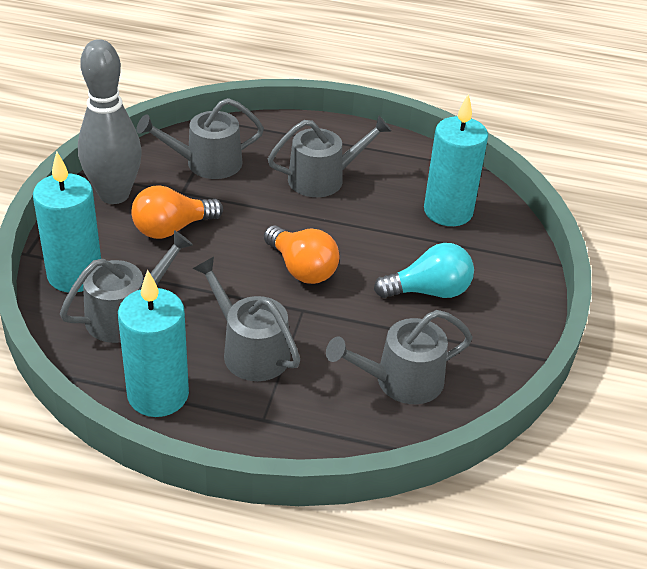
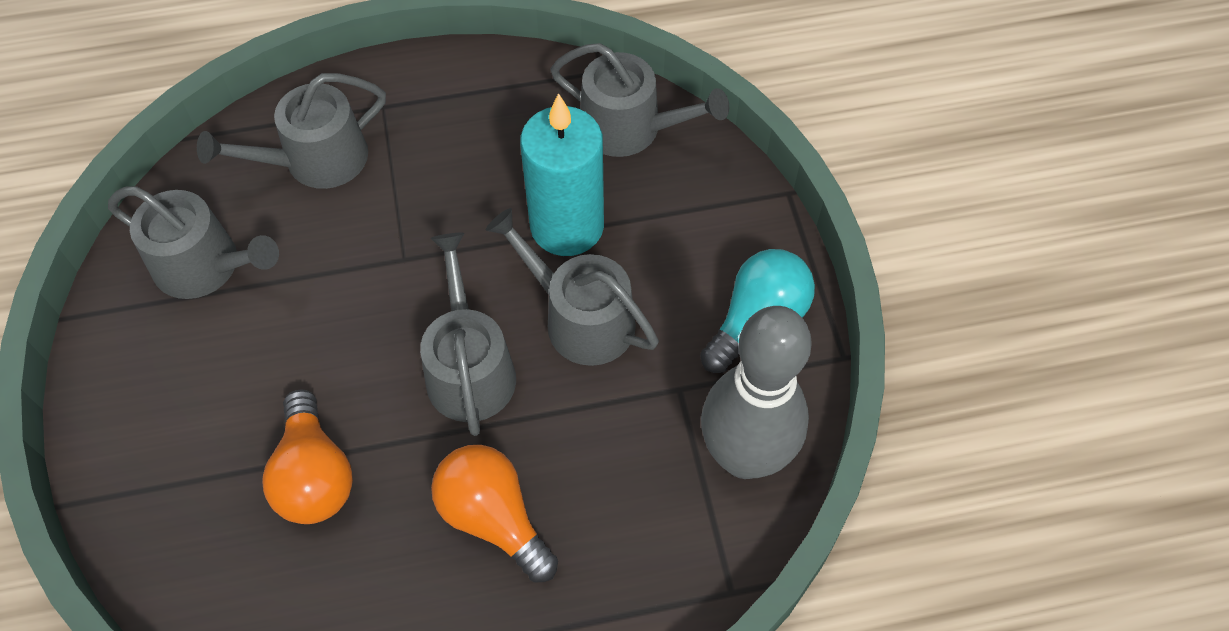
turquoise candle: [33,152,101,292] [118,270,189,417] [424,94,488,226] = 3 -> [520,93,604,256] = 1

